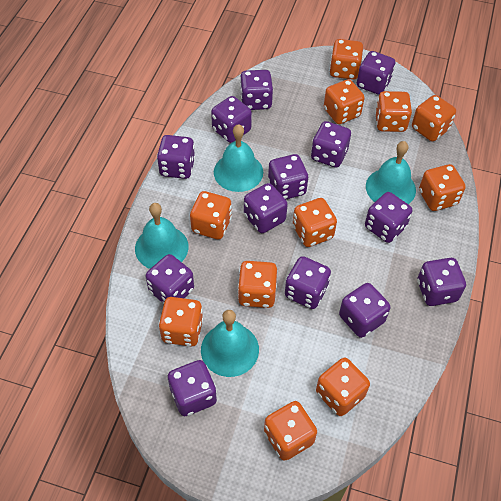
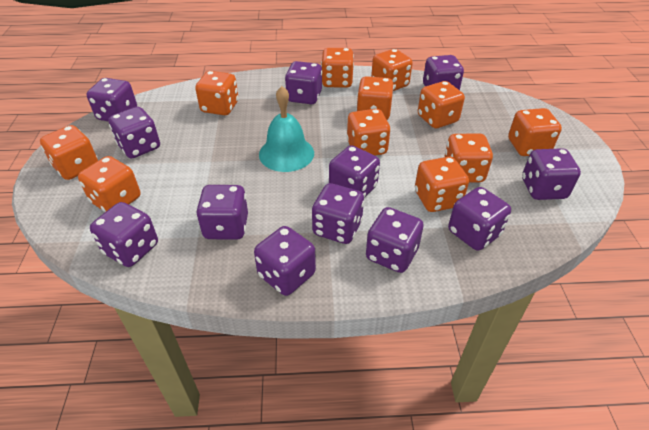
purple dice: [146,254,194,304] [157,135,195,179] [168,360,217,416] [211,96,252,143] [240,70,273,110] [244,183,288,233] [268,154,308,199] [285,256,331,309] [311,121,351,168] [339,283,390,338] [357,51,395,95] [365,192,412,243] [417,258,466,306] = 13 -> [87,78,137,122] [90,202,158,267] [109,107,160,159] [196,185,248,240] [254,226,316,296] [285,61,322,104] [312,183,364,244] [329,145,380,198] [366,207,423,273] [423,55,464,90] [448,187,511,251] [522,148,581,200] = 12
turquoise bell: [135,203,189,269] [201,310,259,377] [214,124,263,192] [366,141,416,204] = 4 -> [259,86,314,172] = 1

